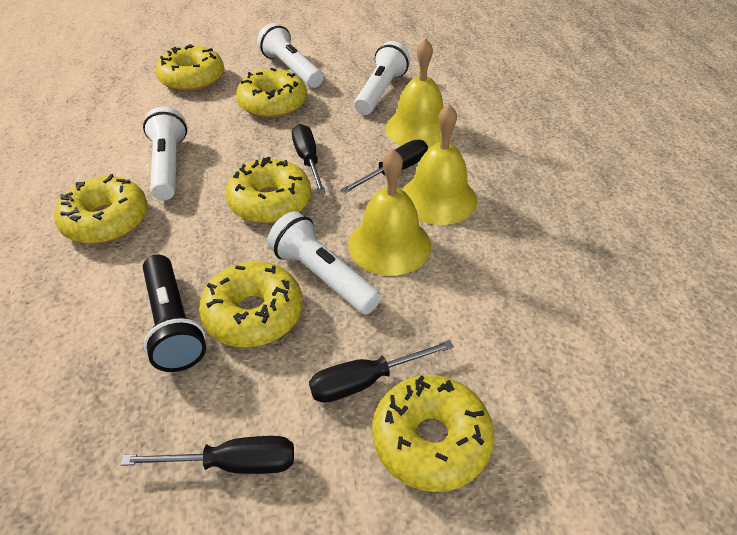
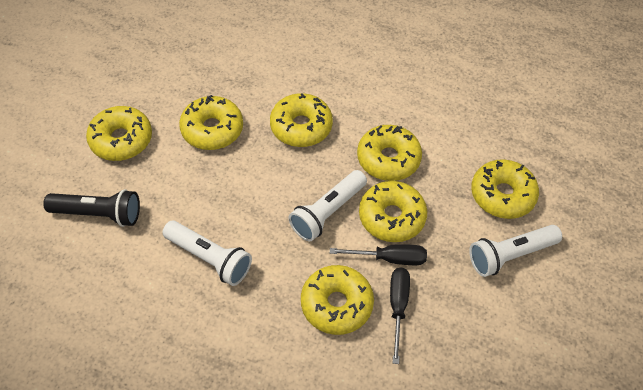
black screwdriver: [121,436,294,474] [292,124,326,194] [309,340,454,403] [340,140,428,194] = 4 -> [330,244,427,265] [390,268,410,364] = 2
white flashlight: [143,107,187,200] [257,23,323,88] [267,211,381,314] [354,41,410,115] = 4 -> [163,221,252,286] [289,170,367,241] [469,225,562,277] = 3
yellow bell: [348,149,431,276] [386,38,453,149] [402,104,477,225] = 3 -> none = 0
yellow donut: [54,174,148,244] [156,44,224,92] [199,261,303,347] [226,156,311,224] [236,68,307,118] [372,375,494,492] = 6 -> [86,106,152,161] [179,95,243,150] [270,93,333,147] [301,265,374,335] [357,125,422,181] [359,181,427,242] [471,159,539,219] = 7

